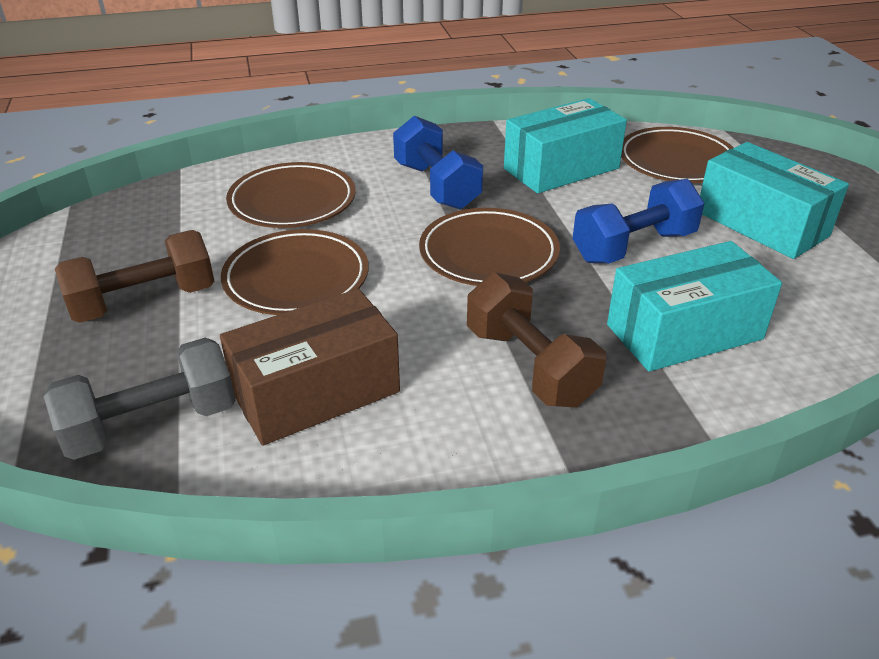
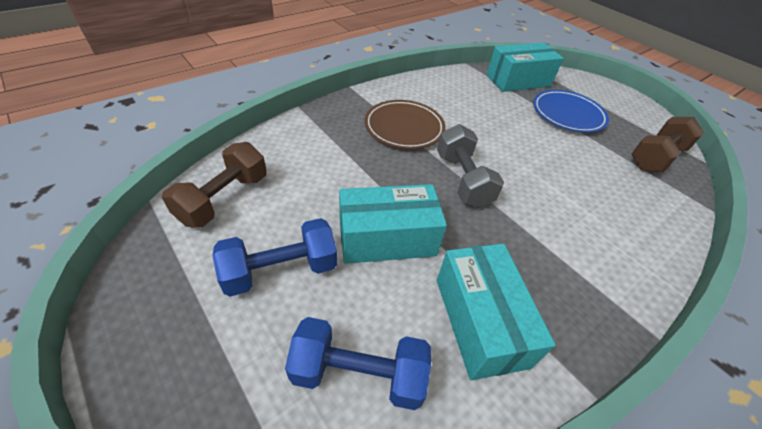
blue plate: none = 0 -> [533,90,609,133] = 1
brown box: [220,289,400,445] = 1 -> none = 0
brown plate: [221,229,369,315] [226,162,356,228] [419,208,560,286] [621,127,734,183] = 4 -> [365,100,446,149] = 1

